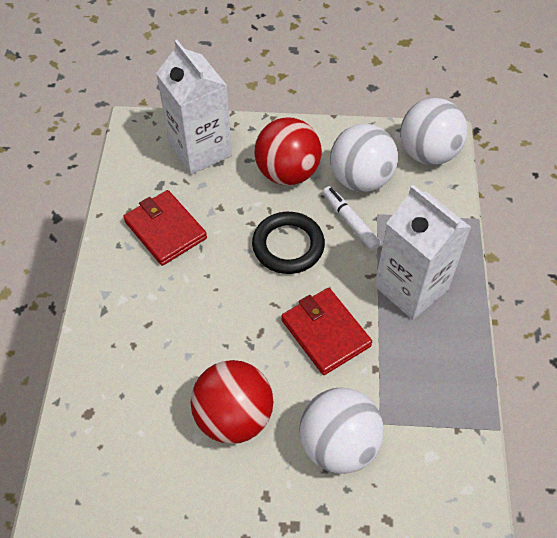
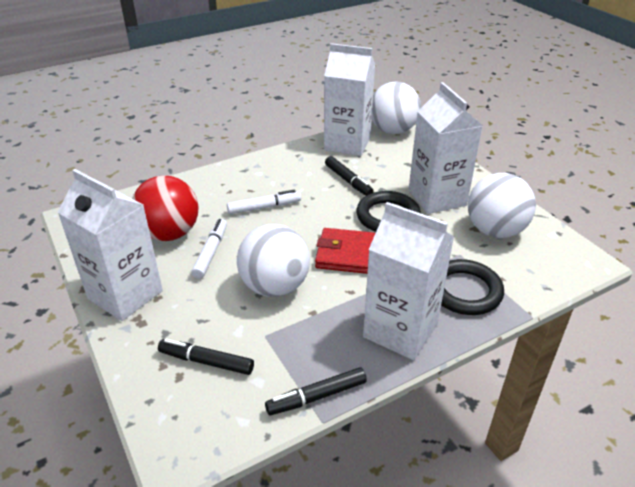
black marker: none = 0 -> [158,339,254,375] [265,367,367,415] [325,156,374,196] = 3
black ring: [252,212,325,274] = 1 -> [356,191,421,232] [441,259,504,315] = 2
red ball: [191,360,273,444] [254,117,322,185] = 2 -> [132,175,198,241] = 1
red wallet: [123,190,207,266] [281,288,372,375] = 2 -> [315,228,375,274] = 1
white carton: [156,40,232,175] [375,185,471,320] = 2 -> [57,169,163,321] [324,43,375,156] [363,202,454,360] [409,82,483,214] = 4
white marker: [322,186,381,251] = 1 -> [191,219,227,279] [227,189,301,214] = 2

